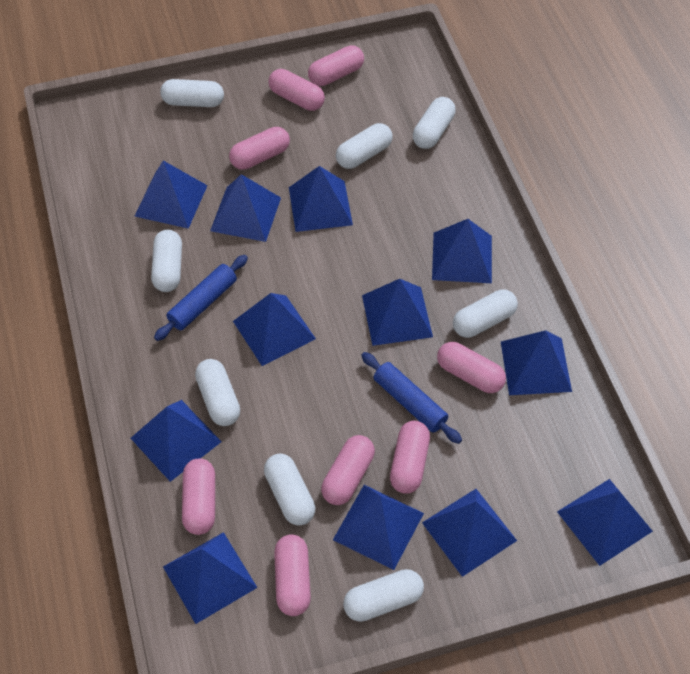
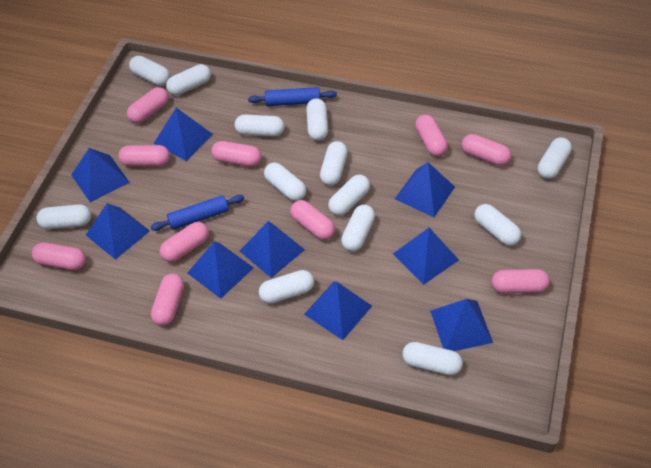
blue pyramid: [131,400,222,482] [135,161,208,229] [163,532,257,624] [210,174,281,242] [233,293,316,366] [289,166,353,232] [333,485,424,570] [362,279,433,346] [422,489,517,577] [432,219,492,283] [501,330,572,395] [557,479,653,566] = 12 -> [71,148,130,203] [86,203,150,260] [154,108,213,161] [188,241,253,299] [240,221,305,278] [304,281,372,340] [393,228,459,285] [395,162,455,217] [430,299,493,351] = 9
pink capsule: [182,458,215,535] [229,127,290,170] [268,69,325,111] [274,534,311,616] [308,45,364,86] [321,435,375,505] [390,421,430,494] [437,342,506,393] = 8 -> [32,242,86,270] [118,145,170,166] [127,87,169,124] [151,273,184,326] [160,222,209,262] [211,141,262,167] [290,200,335,240] [415,114,448,156] [461,134,511,166] [491,269,550,293] = 10
white capsule: [151,230,182,292] [160,79,224,107] [195,359,240,426] [264,453,315,526] [336,123,393,169] [343,569,424,622] [413,97,456,149] [453,289,518,338] = 8 -> [36,204,91,229] [129,56,170,86] [166,64,211,96] [235,114,284,137] [259,270,314,304] [264,162,306,201] [306,99,328,141] [320,141,348,186] [328,175,370,216] [341,205,375,251] [402,342,463,375] [474,204,521,246] [538,137,572,179] = 13

